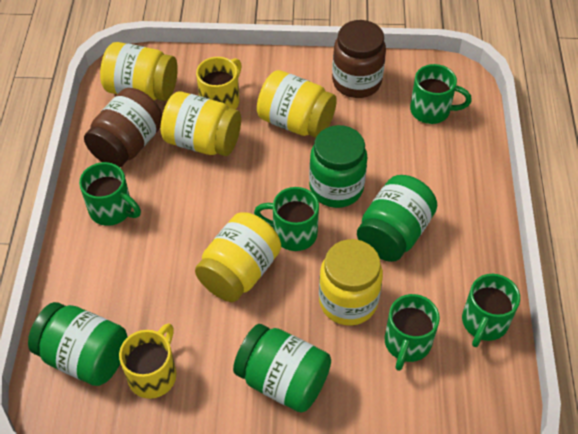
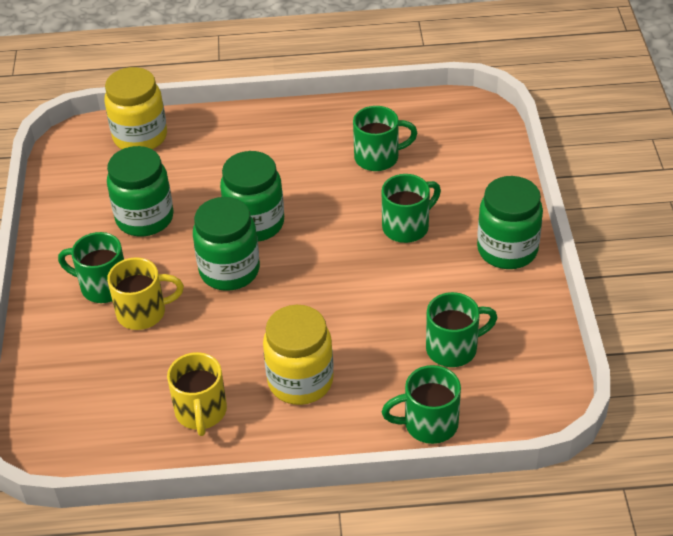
brown jar: [84,88,162,167] [332,20,386,98] = 2 -> none = 0
yellow jar: [100,42,178,101] [161,91,241,156] [195,212,281,302] [257,70,337,138] [319,239,383,326] = 5 -> [105,67,167,149] [263,305,334,405] = 2

